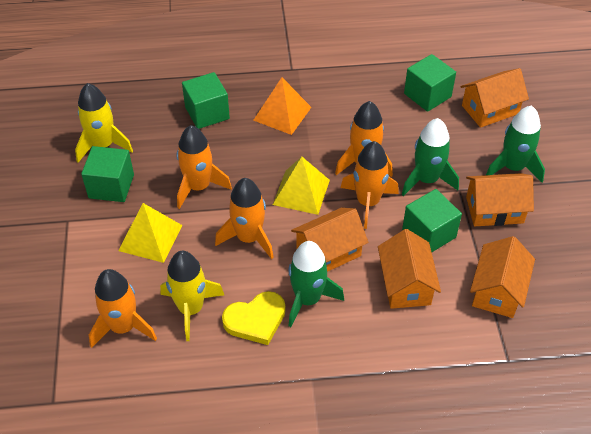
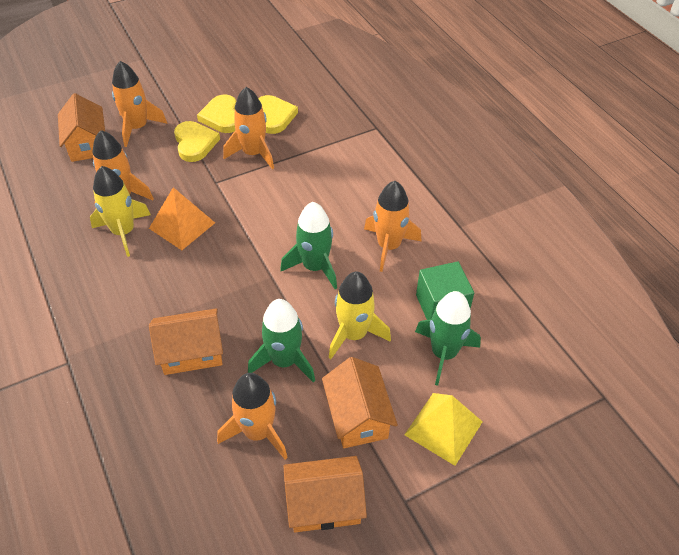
green cube: [81,146,134,202] [182,72,230,129] [402,189,462,252] [404,54,456,112] = 4 -> [416,261,474,320] = 1
orange house: [291,208,368,272] [378,229,441,309] [461,68,529,128] [466,173,534,226] [470,236,535,318] = 5 -> [58,93,105,162] [149,308,223,375] [283,456,367,532] [322,357,398,448] = 4
yellow heart: [222,291,286,345] = 1 -> [174,121,220,162] [197,95,237,133] [258,95,298,134] = 3
yellow pyramid: [118,203,182,263] [273,157,330,215] = 2 -> [404,393,483,466] = 1

